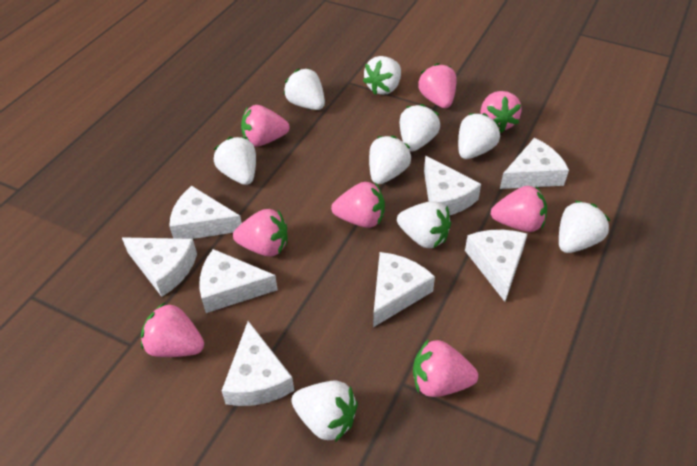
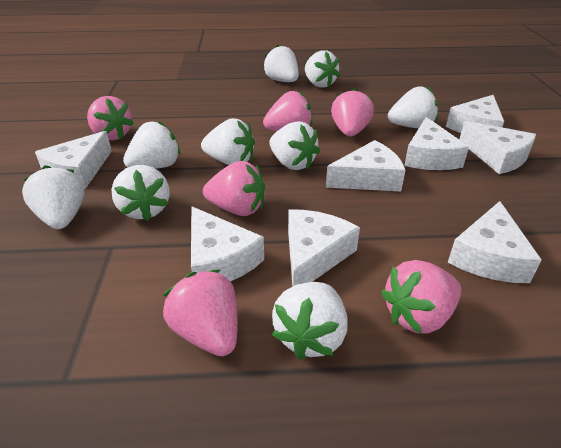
pink strawberry: [141,303,204,357] [233,209,288,257] [241,105,290,147] [331,182,385,228] [413,339,478,397] [418,63,457,108] [481,91,522,133] [491,186,547,232] = 8 -> [87,96,134,141] [163,270,238,356] [203,161,265,216] [263,91,313,131] [331,88,374,136] [381,260,461,334] = 6

